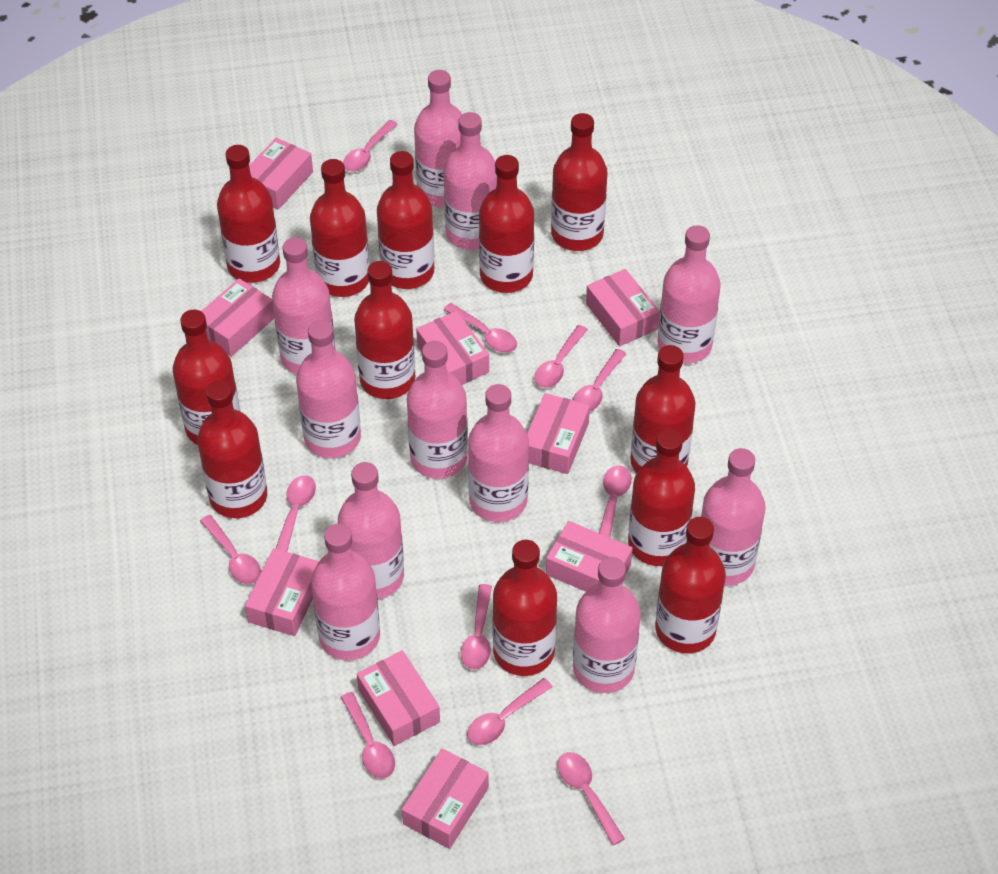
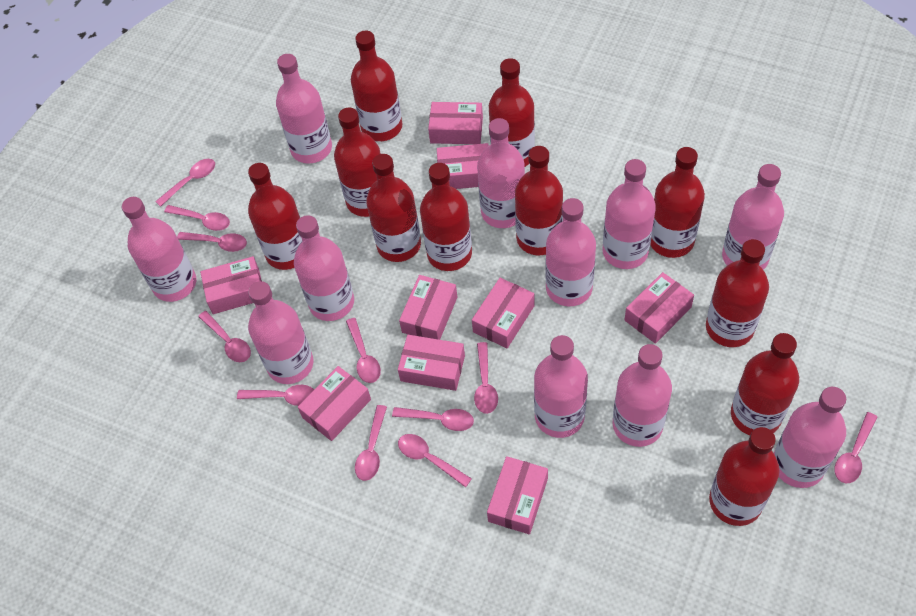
red bottle: [173,309,240,445] [197,380,267,518] [217,145,280,283] [310,159,370,297] [354,261,415,399] [377,151,434,289] [479,155,534,293] [492,540,557,676] [551,113,608,251] [628,429,695,566] [630,345,696,473] [655,517,726,653] = 12 -> [248,163,303,270] [334,107,381,217] [351,31,402,141] [366,154,421,262] [420,163,472,271] [489,58,535,167] [515,146,563,255] [650,147,705,258] [706,239,769,347] [709,427,780,526] [731,333,799,435] = 11

